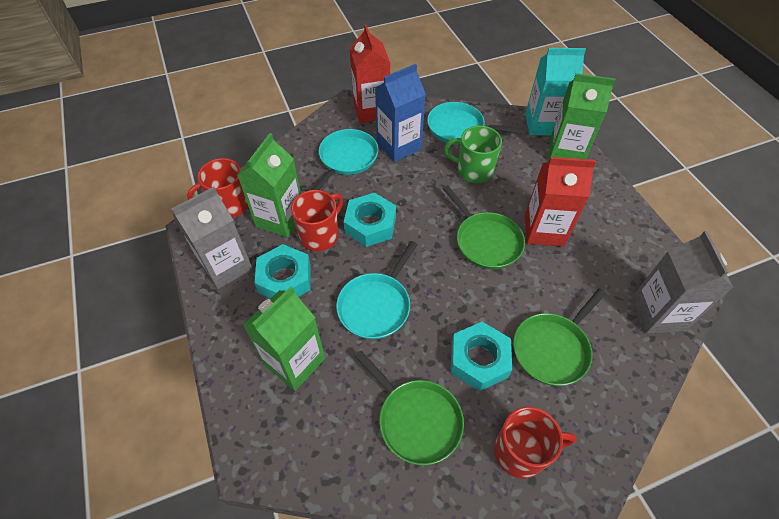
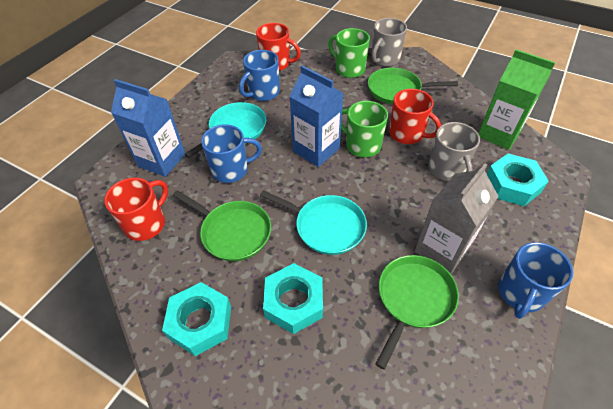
blue carton: [375,64,426,162] = 1 -> [111,79,185,177] [289,65,344,167] = 2
blue mug: none = 0 -> [201,124,262,183] [239,50,280,101] [498,242,573,319] = 3
green carton: [237,133,301,238] [243,286,325,391] [549,73,615,161] = 3 -> [478,49,556,150] = 1
green mug: [444,126,502,183] = 1 -> [328,28,370,78] [341,101,388,157] = 2
grey carton: [171,187,253,289] [632,231,733,334] = 2 -> [415,163,499,274] = 1
grey mug: none = 0 -> [371,18,407,67] [428,122,480,181] = 2
red carton: [349,25,390,123] [525,157,596,247] = 2 -> none = 0
turquoise carton: [525,48,586,135] = 1 -> none = 0
turquoise pan: [311,129,378,190] [336,241,418,339] [427,102,522,144] = 3 -> [184,102,266,158] [260,190,367,255] = 2

